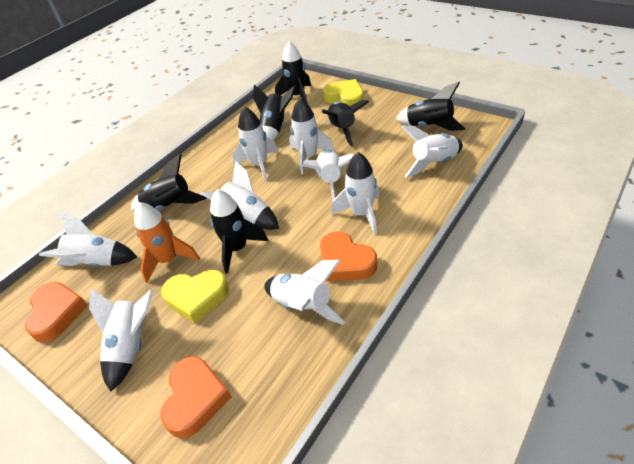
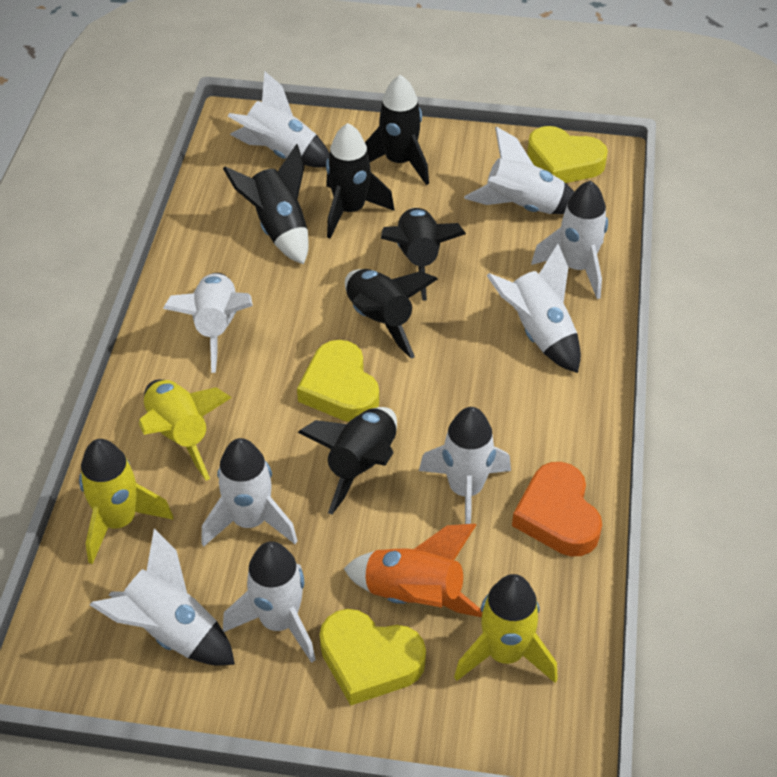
orange heart: [25,282,88,342] [161,356,231,438] [320,232,377,281] = 3 -> [512,462,602,556] = 1
yellow heart: [161,270,229,324] [323,79,364,106] = 2 -> [297,340,379,422] [320,609,426,706] [527,126,608,183] = 3
yellow rocket: none = 0 -> [79,439,173,564] [139,379,232,481] [454,574,558,683] = 3

